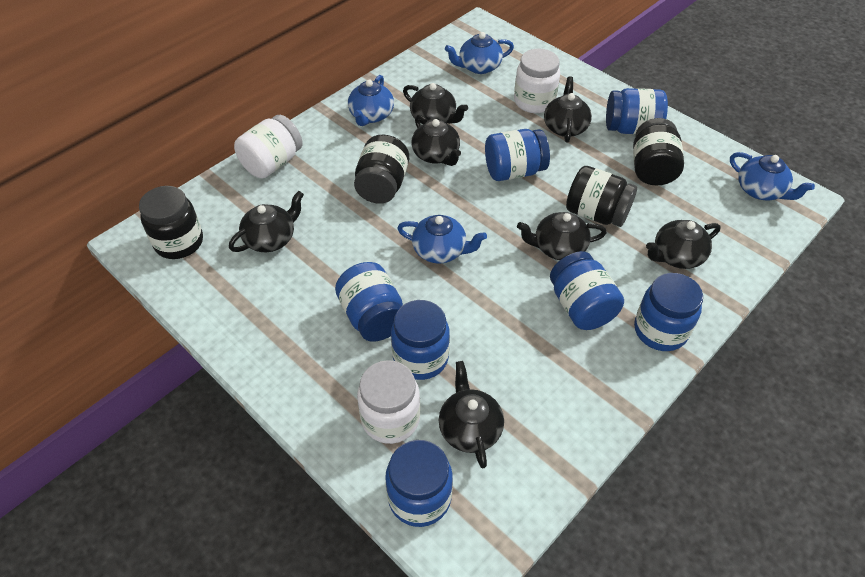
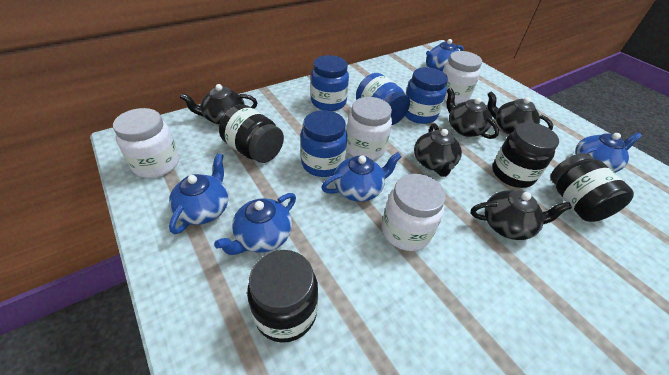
black teapot: [229,191,304,252] [403,83,468,124] [411,115,461,166] [439,361,504,469] [517,212,607,260] [544,76,592,142] [646,220,720,269] = 7 -> [180,84,257,124] [414,123,462,177] [446,88,499,139] [471,191,572,240] [487,91,553,135] = 5
blue jar: [335,262,403,342] [385,440,453,527] [391,300,450,380] [485,129,550,181] [550,251,624,330] [606,88,668,135] [634,273,703,351] = 7 -> [300,110,347,177] [311,55,349,111] [356,73,410,125] [405,67,448,124] = 4
blue teapot: [348,75,394,126] [397,215,487,263] [445,32,514,74] [730,152,815,200] = 4 -> [169,153,229,234] [214,193,296,255] [321,152,402,202] [426,39,464,71] [575,133,642,173] = 5
white jar: [234,115,303,178] [357,360,420,444] [514,49,560,113] = 3 -> [113,108,179,178] [346,97,392,160] [382,174,446,251] [442,51,482,104] = 4

